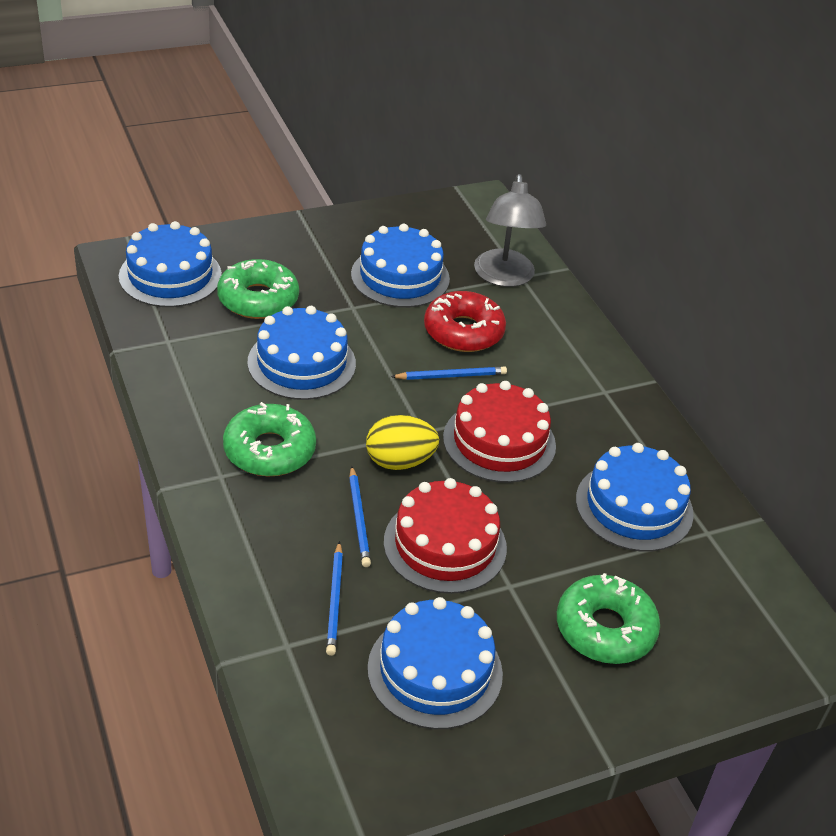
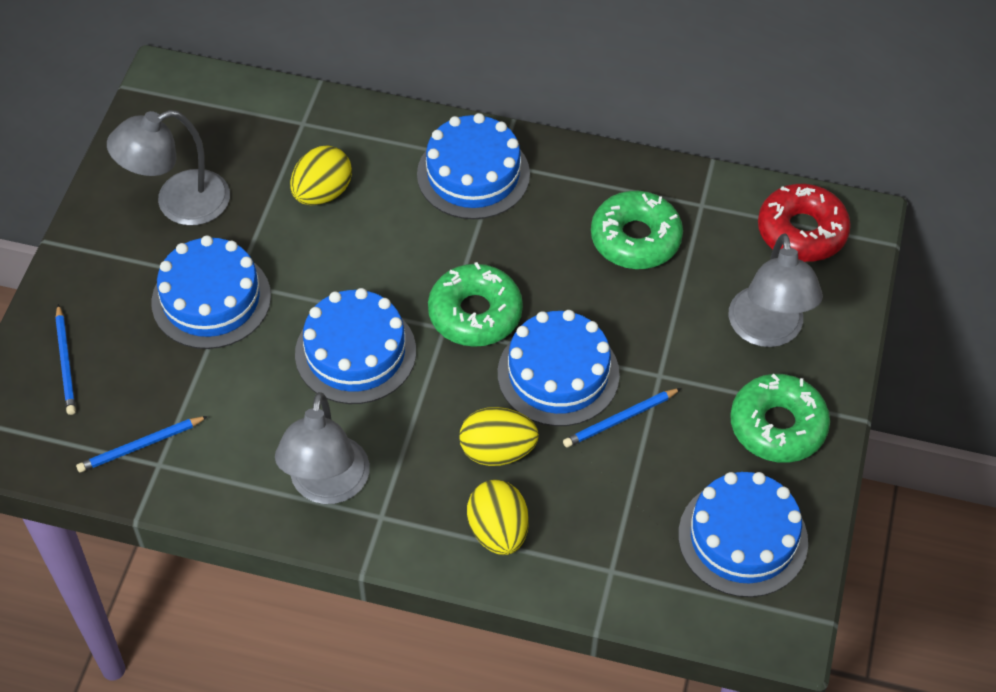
grey lamp: [474,174,546,287] = 1 -> [107,110,230,226] [275,392,370,504] [729,233,823,347] = 3
red cake: [384,478,507,594] [443,381,556,483] = 2 -> none = 0
yellow egg: [366,415,439,470] = 1 -> [290,145,352,205] [459,407,539,466] [467,480,529,555] = 3

